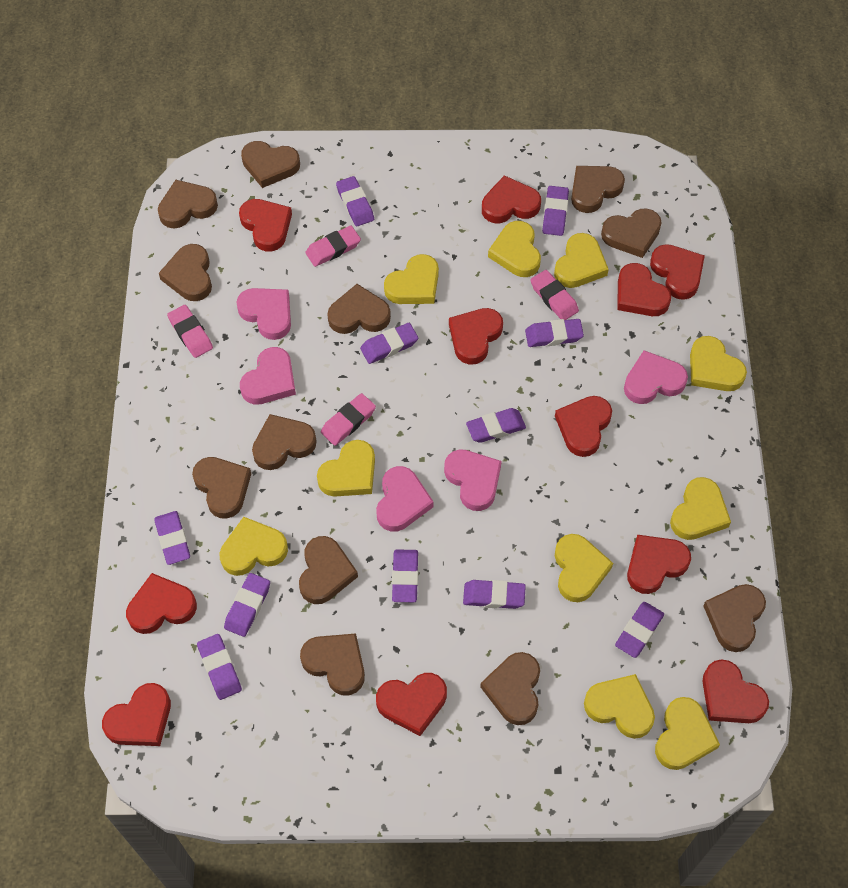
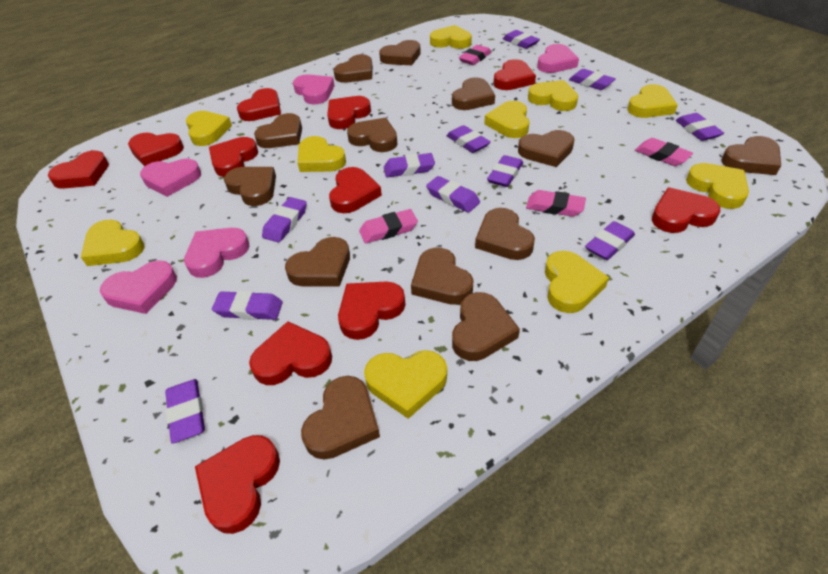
brown heart: [158,180,218,229] [159,244,212,301] [192,457,251,519] [241,141,300,188] [252,414,317,470] [299,536,358,604] [300,633,365,695] [327,284,391,334] [480,652,540,725] [571,166,625,213] [601,208,662,258] [703,584,766,652] = 12 -> [224,167,276,206] [254,113,302,148] [285,237,350,286] [301,376,380,460] [334,54,373,83] [347,118,398,152] [379,40,421,65] [411,247,473,305] [452,77,495,110] [452,292,520,361] [475,208,535,260] [518,130,575,167] [721,136,781,175] = 13

